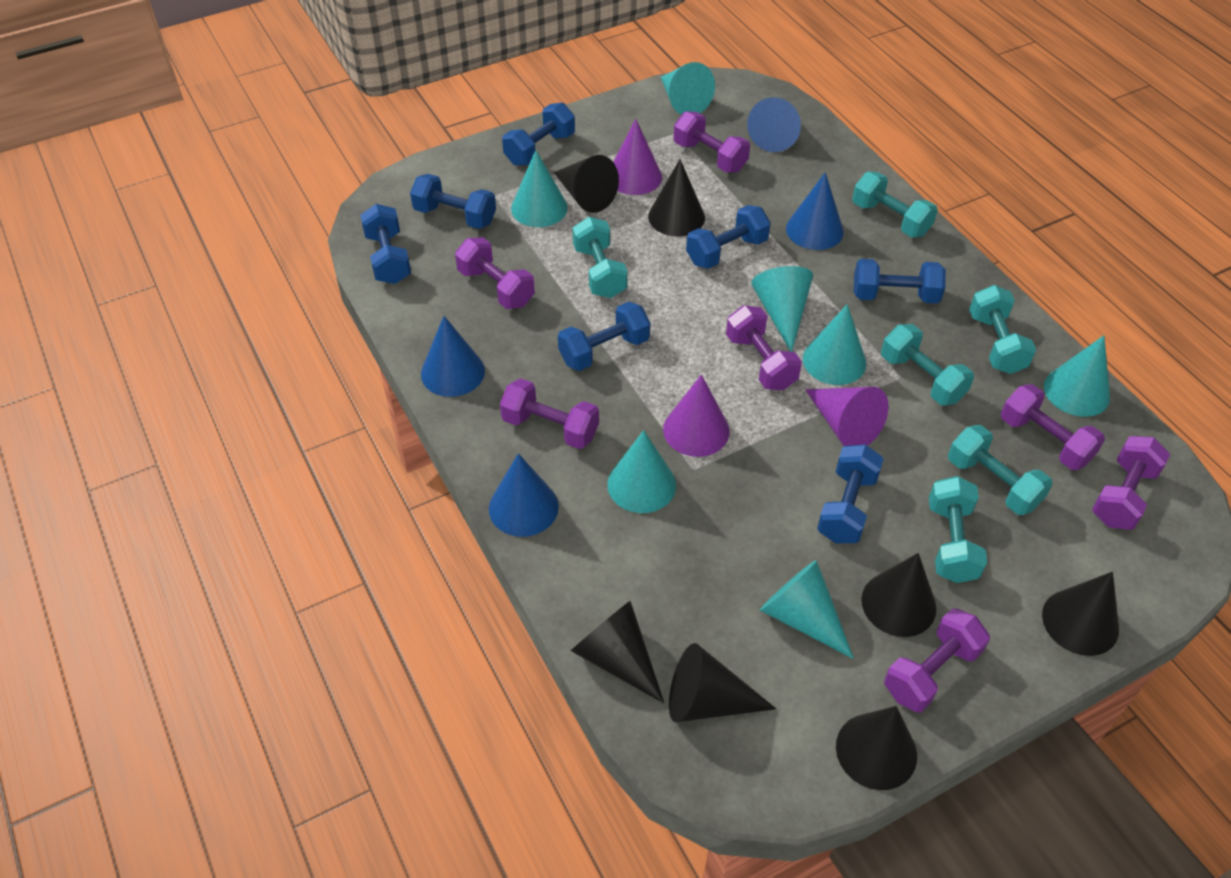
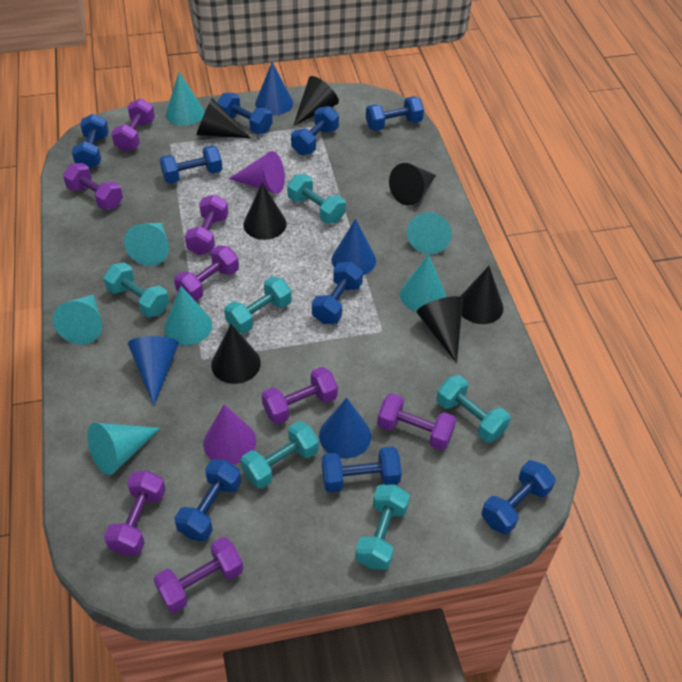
blue dumbbell: [360,204,411,284] [410,174,496,229] [502,103,575,166] [558,302,651,371] [686,205,771,269] [817,444,884,543] [854,259,946,303] = 7 -> [72,114,109,169] [160,145,222,184] [174,459,241,541] [217,93,273,134] [291,106,339,155] [312,262,363,324] [322,446,402,492] [366,96,424,131] [481,460,556,535] = 9
purple cone: [613,119,662,195] [663,374,730,457] [805,387,889,446] = 3 -> [203,404,256,465] [229,151,285,194] = 2
purple dumbbell: [455,237,535,309] [500,378,599,449] [673,111,750,173] [726,305,802,390] [884,608,990,712] [1001,384,1105,470] [1092,436,1170,530] = 7 -> [63,163,123,210] [104,470,166,556] [111,98,155,152] [154,537,243,613] [174,245,239,301] [185,194,228,255] [262,367,338,424] [377,393,456,451] = 8

